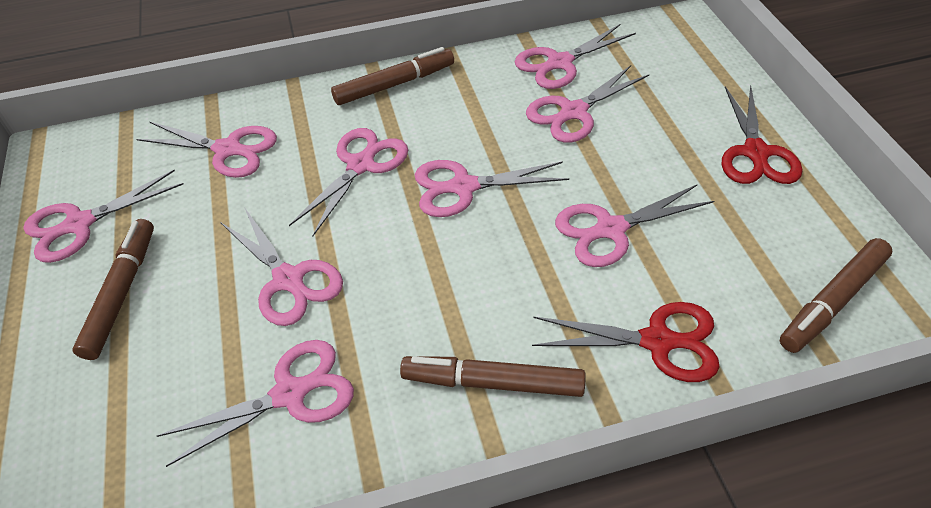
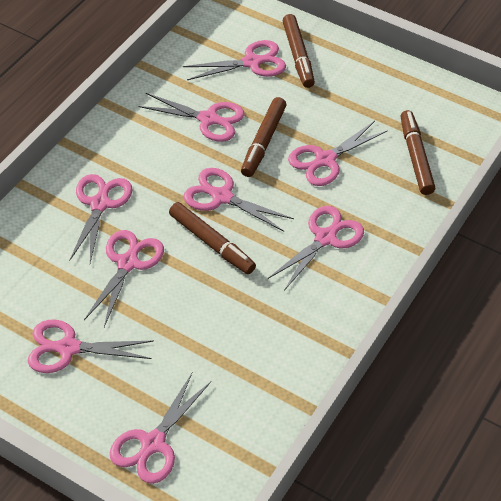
red scissors: [532,302,720,382] [722,85,803,184] = 2 -> none = 0

